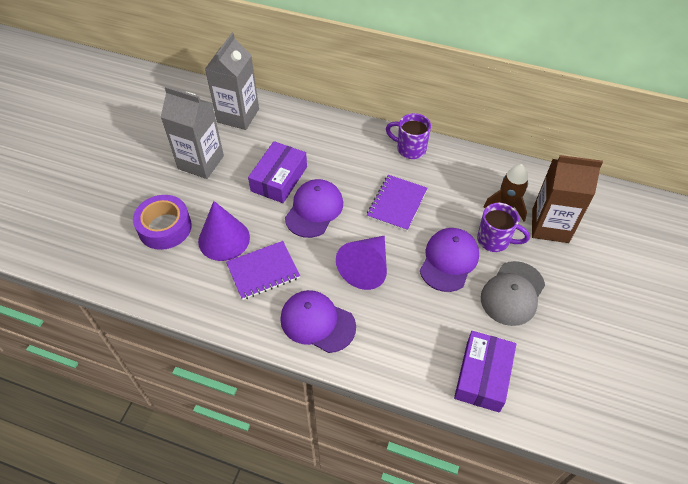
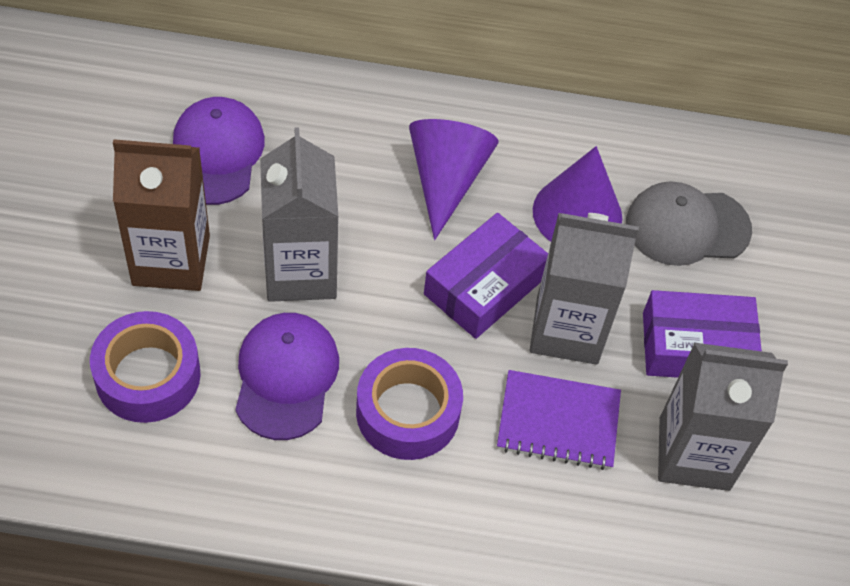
brown rocket: [483,164,528,221] = 1 -> none = 0
grey carton: [161,86,224,179] [205,33,259,130] = 2 -> [260,127,338,302] [530,213,639,365] [658,343,788,491] = 3
purple cap: [280,290,356,353] [285,179,343,238] [420,228,479,292] = 3 -> [173,97,265,205] [235,313,339,440] = 2
purple mug: [386,113,431,159] [477,203,530,252] = 2 -> none = 0
purple notebook: [226,241,300,300] [367,175,427,231] = 2 -> [497,370,621,470] = 1
purple tape: [133,195,192,250] = 1 -> [90,311,201,423] [356,348,463,460] = 2

